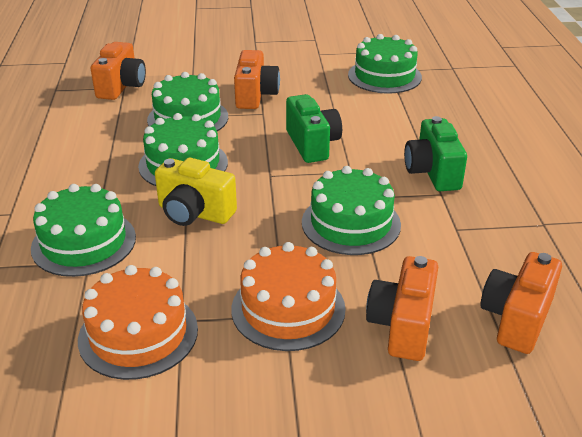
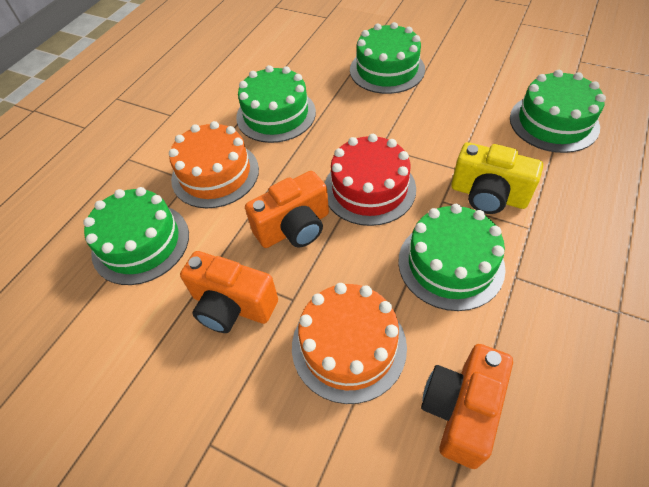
green camera: [286,94,342,163] [404,116,467,191] = 2 -> none = 0
orange camera: [91,42,146,100] [234,50,280,109] [366,256,438,361] [480,252,562,354] = 4 -> [180,251,278,333] [245,171,329,248] [421,344,513,469] = 3
red cake: none = 0 -> [325,134,416,226] = 1

